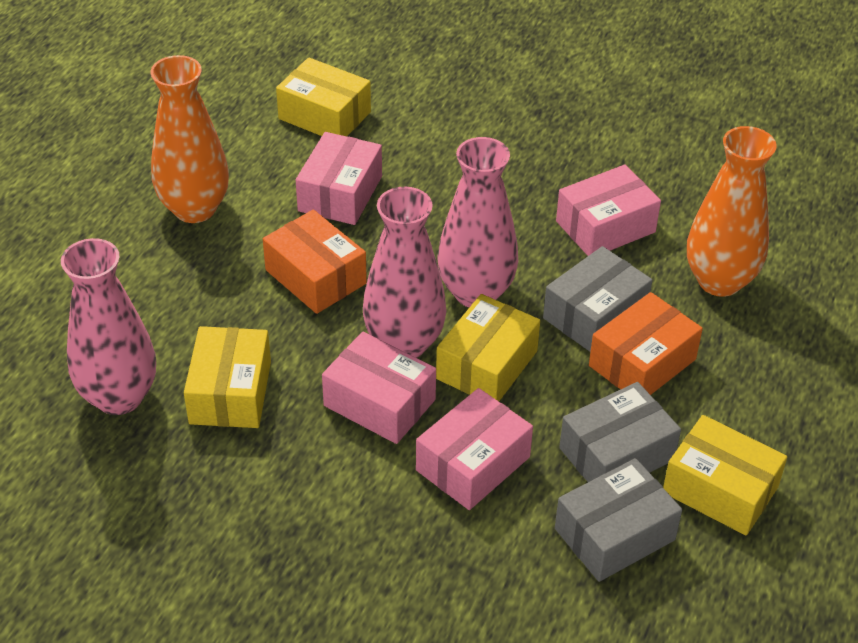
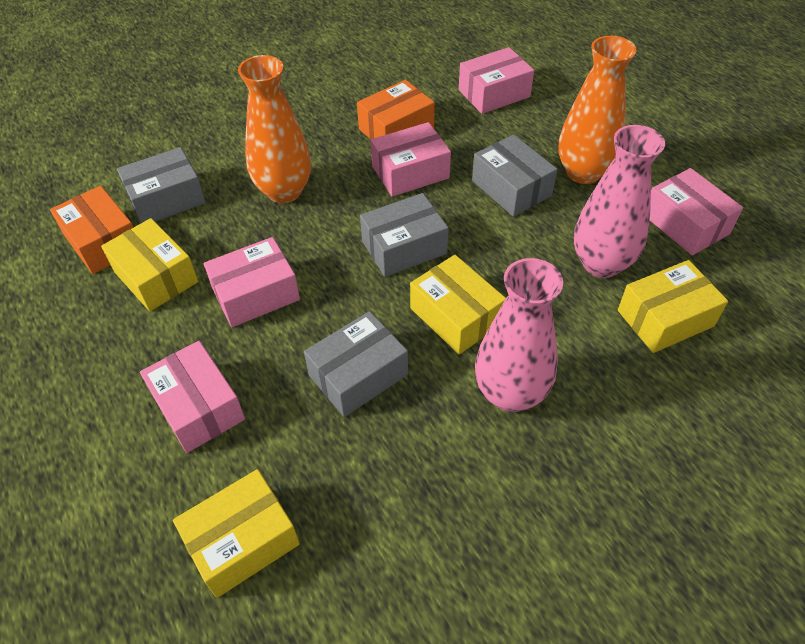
grey box: [543,246,653,352] [555,458,682,582] [559,382,681,482] = 3 -> [117,147,206,223] [304,311,408,417] [360,193,449,277] [472,134,557,217] = 4
pink box: [296,132,382,225] [322,332,436,444] [416,388,533,510] [556,165,661,256] = 4 -> [140,341,245,453] [204,237,300,327] [371,122,451,197] [459,47,534,114] [650,168,743,255] = 5
pink vase: [61,238,156,415] [363,187,447,358] [437,137,518,307] = 3 -> [475,258,563,412] [574,125,665,278] = 2

